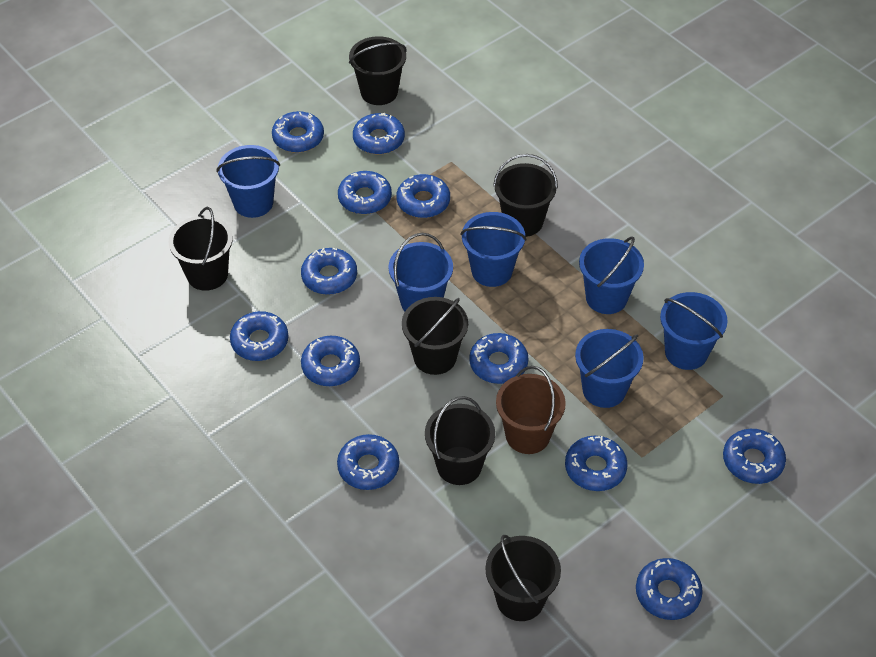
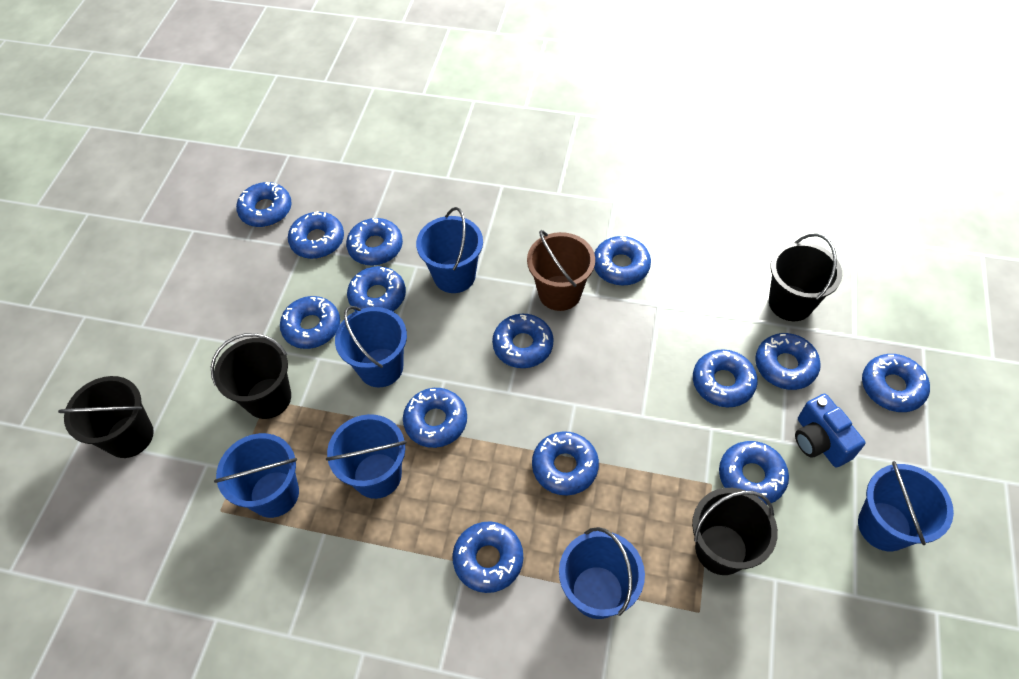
black bucket: [169,207,233,291] [349,36,407,105] [402,297,468,375] [425,396,495,485] [485,535,561,621] [493,154,558,237] = 6 -> [58,376,154,458] [211,333,291,419] [692,488,778,575] [769,233,842,321] = 4
blue camera: none = 0 -> [795,394,865,467] = 1
blue donut: [230,311,289,361] [272,111,324,153] [301,248,357,295] [301,336,360,386] [337,434,399,490] [338,171,392,214] [353,113,405,154] [396,174,450,218] [469,333,529,384] [565,436,628,491] [636,558,703,620] [723,429,786,484] = 12 -> [236,182,292,227] [280,296,340,349] [288,211,344,259] [346,218,403,266] [347,266,406,311] [403,388,467,448] [452,521,523,593] [492,314,554,368] [532,431,599,495] [594,236,651,286] [693,349,757,407] [719,441,789,505] [755,333,821,390] [862,354,930,412] = 14

